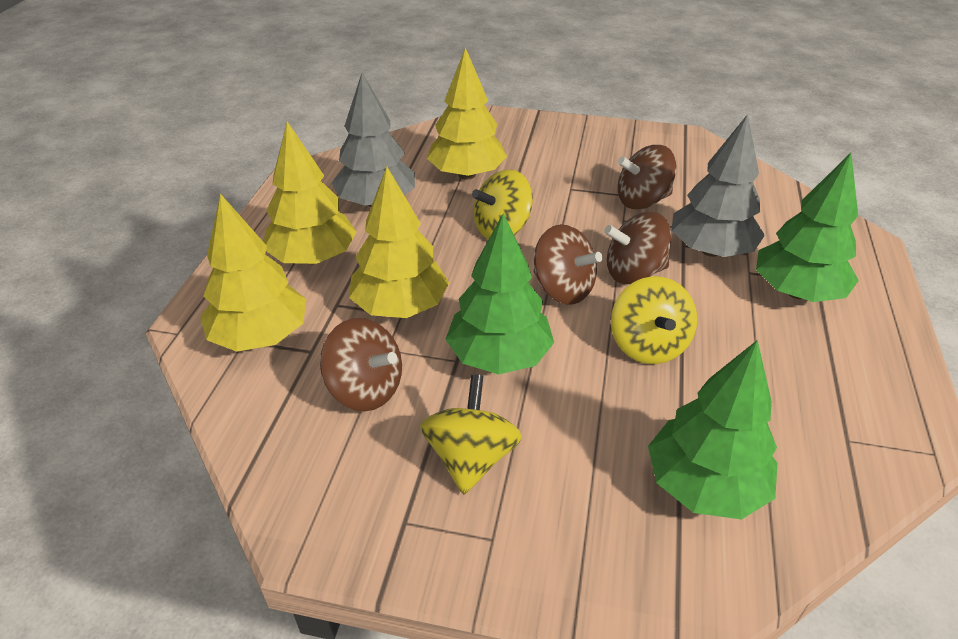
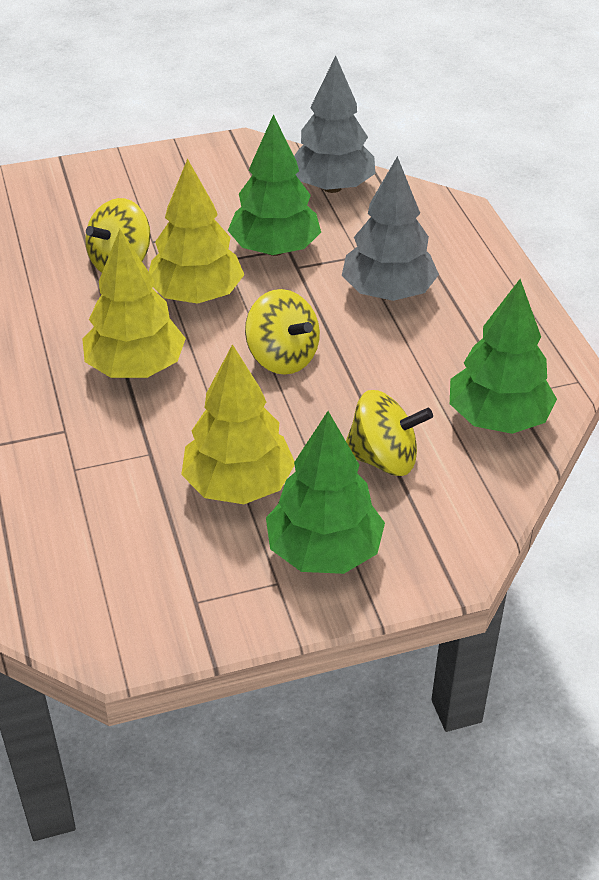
brown spinning top: [320,318,402,411] [534,224,603,305] [604,212,671,284] [618,145,676,210] = 4 -> none = 0
yellow tree: [200,194,307,352] [264,121,356,264] [349,167,449,318] [427,47,507,180] = 4 -> [82,229,186,378] [149,159,244,304] [181,344,295,504] = 3

